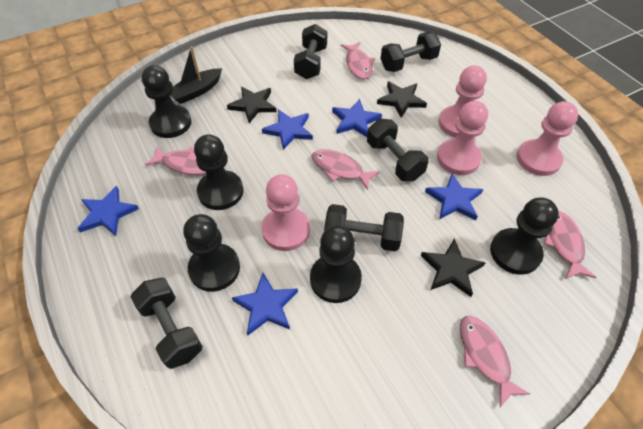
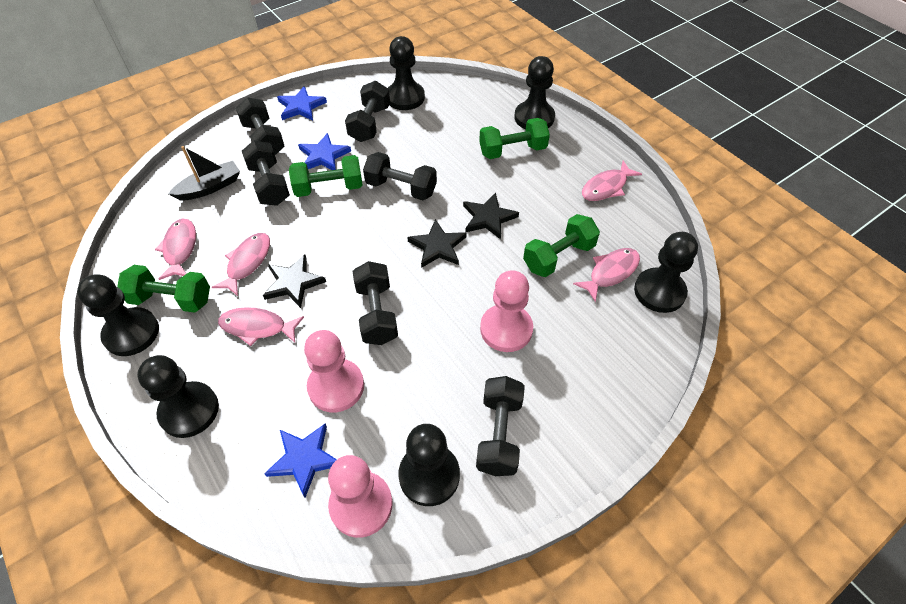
black dumbbell: [131,278,203,369] [294,24,327,79] [324,204,404,251] [367,119,429,181] [381,32,441,72] = 5 -> [236,97,284,155] [242,140,290,206] [345,81,390,142] [353,261,398,345] [363,152,437,200] [476,376,525,476] = 6
black pawn: [142,65,191,138] [183,214,240,292] [194,134,244,210] [310,226,362,303] [490,198,559,275] = 5 -> [77,275,159,356] [137,355,219,438] [388,36,425,110] [398,424,460,506] [514,56,555,129] [634,232,698,313] = 6
blue star: [77,186,139,236] [232,273,298,335] [262,110,313,150] [332,99,382,137] [425,173,483,220] = 5 -> [264,423,337,498] [277,86,327,121] [298,133,351,170] = 3
green dumbbell: none = 0 -> [117,265,210,313] [289,155,363,197] [479,118,550,159] [523,214,600,277] = 4
pink pawn: [262,174,310,251] [437,101,488,175] [438,65,487,137] [517,101,578,176] = 4 -> [304,330,364,412] [328,455,393,538] [480,270,533,352] = 3

